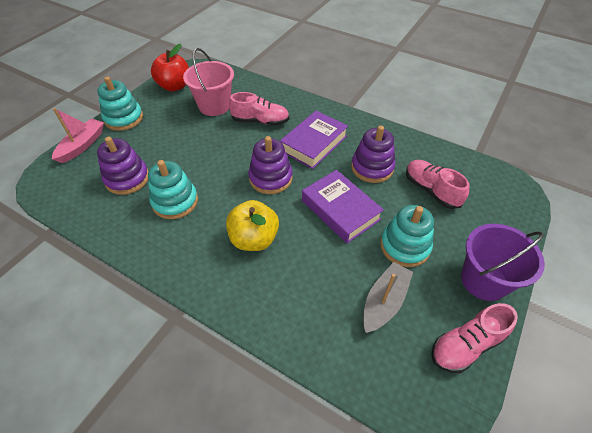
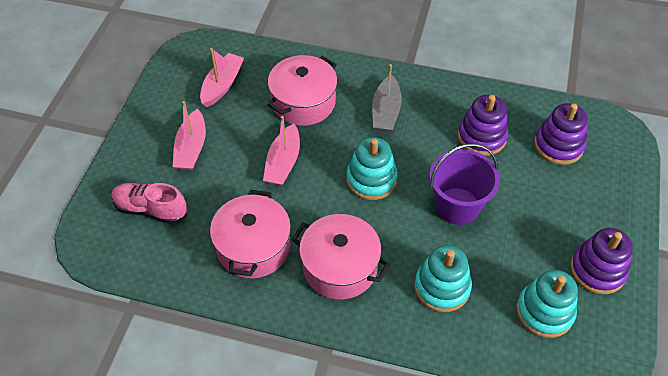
pink boat: [52,108,104,163] = 1 -> [173,101,206,170] [200,48,244,107] [263,116,300,186] = 3
pink bucket: [183,48,234,116] = 1 -> none = 0
pink pot: none = 0 -> [210,190,291,278] [268,55,338,126] [292,214,390,300] = 3
pink shoe: [229,92,289,126] [406,160,469,209] [431,303,518,373] = 3 -> [112,183,187,224] = 1
purple book: [280,111,348,169] [302,170,384,243] = 2 -> none = 0
red apple: [151,44,189,91] = 1 -> none = 0
yellow apple: [226,200,279,251] = 1 -> none = 0

